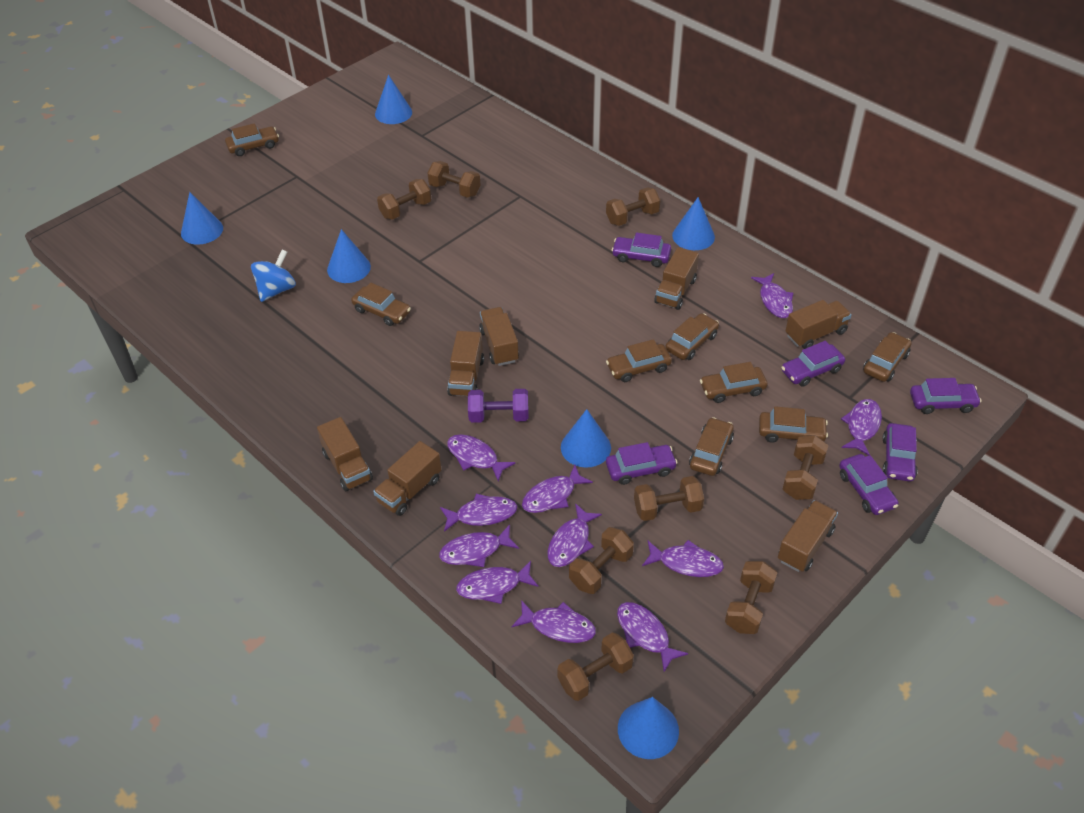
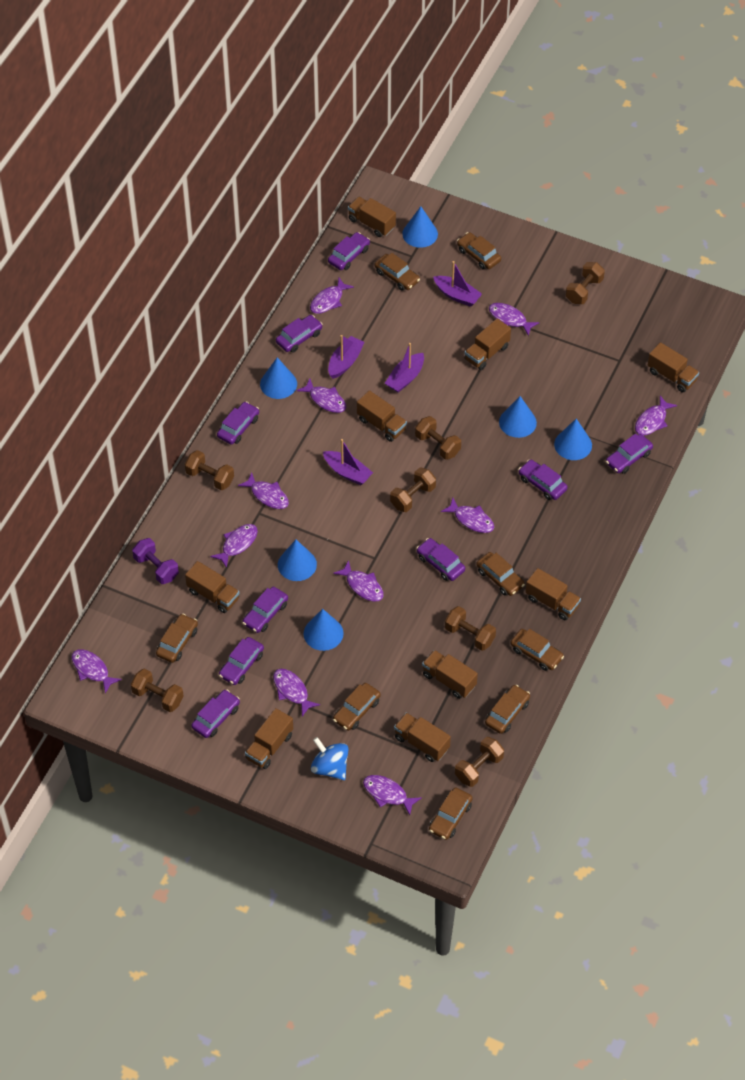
brown dumbbell: [377,179,431,220] [427,161,480,198] [557,632,634,701] [569,527,634,594] [606,188,661,226] [634,476,704,521] [725,561,777,634] [783,435,828,500] = 8 -> [131,668,184,712] [185,450,234,490] [390,468,436,512] [415,416,461,460] [445,606,496,651] [455,737,504,787] [566,262,605,304] = 7
brown truck: [317,417,373,491] [373,441,442,516] [447,331,484,396] [479,307,519,366] [654,247,699,310] [778,500,838,572] [785,300,852,349] = 7 -> [185,561,240,613] [245,708,293,769] [348,196,396,237] [357,390,407,442] [394,713,451,762] [422,650,478,699] [465,318,511,370] [525,568,581,620] [648,342,699,392] = 9
purple boat: none = 0 -> [323,439,373,485] [328,335,365,379] [385,343,424,393] [433,261,482,307] = 4
purple car: [606,442,678,485] [612,233,671,267] [781,341,845,387] [839,454,898,515] [882,423,918,481] [910,378,981,414] = 6 -> [191,690,240,738] [217,401,259,445] [219,637,264,685] [243,587,288,633] [276,315,323,352] [328,232,370,270] [417,538,465,581] [518,460,568,500] [606,433,653,474] = 9

